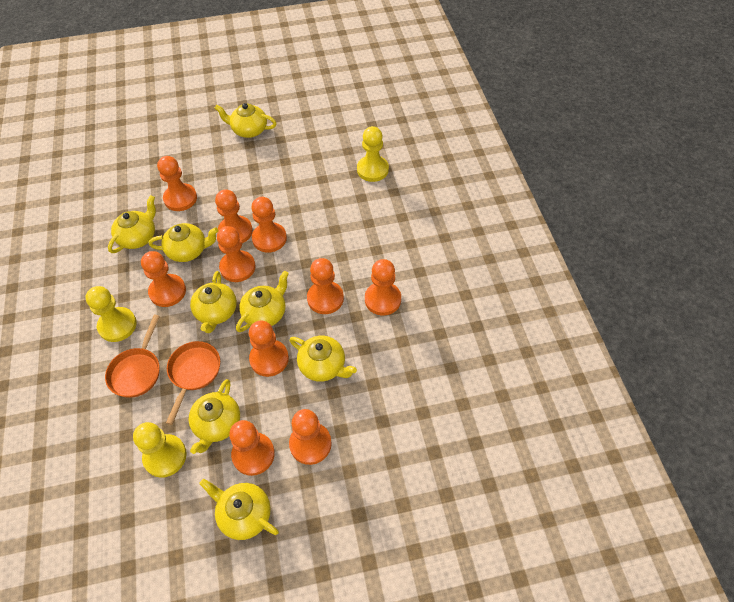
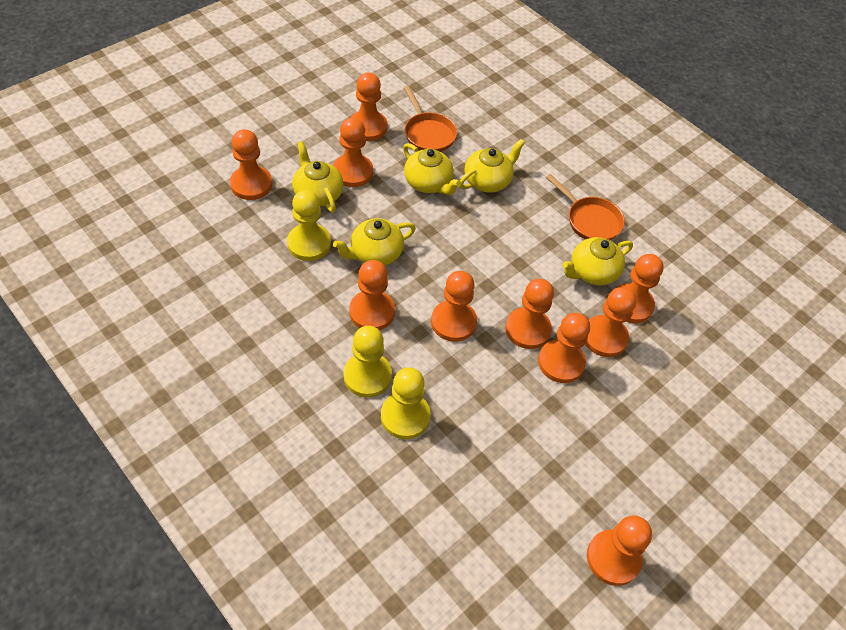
yellow teapot: [108,195,156,253] [149,223,219,262] [189,379,240,454] [190,271,237,333] [199,479,279,540] [214,103,277,138] [236,271,289,332] [289,336,357,382] = 8 -> [292,141,344,212] [333,218,416,265] [403,143,461,195] [459,139,525,193] [563,237,633,285] = 5

